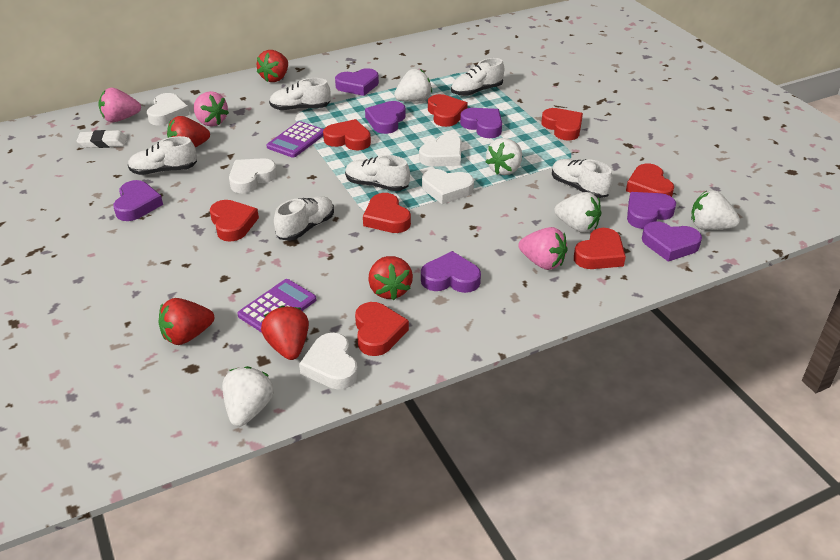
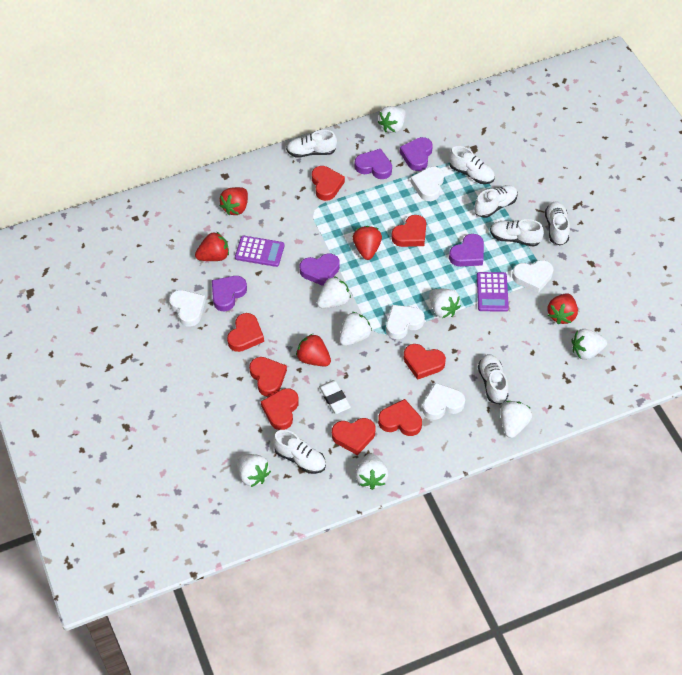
pink strawberry: [98,88,141,122] [194,91,229,127] [518,227,568,270] = 3 -> none = 0
purple heart: [113,180,163,221] [335,68,379,96] [365,101,406,134] [421,251,481,293] [460,108,502,138] [627,192,676,229] [642,221,702,262] = 7 -> [212,276,247,311] [299,253,340,286] [355,149,392,179] [400,137,433,171] [449,234,484,267] = 5
white shoe: [128,136,197,175] [269,78,331,111] [274,196,334,241] [345,155,410,191] [451,58,504,96] [552,159,613,198] = 6 -> [273,430,326,474] [286,130,337,158] [449,146,495,184] [474,185,518,218] [478,354,508,404] [490,219,544,247] [545,201,570,246] = 7
white strawberry: [222,366,274,427] [394,69,432,102] [486,138,522,175] [554,192,601,233] [691,190,740,230] = 5 -> [237,454,271,487] [317,276,351,308] [339,312,372,346] [355,453,389,490] [378,106,406,133] [429,289,461,318] [500,401,532,438] [571,329,607,360] = 8

